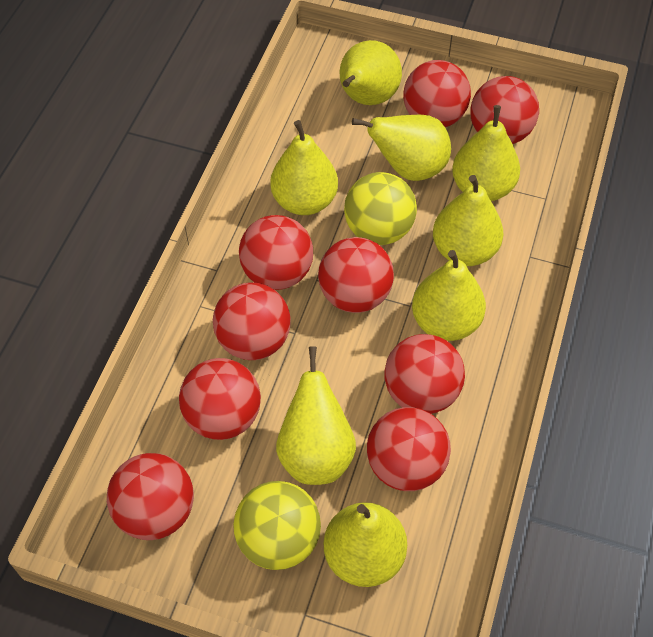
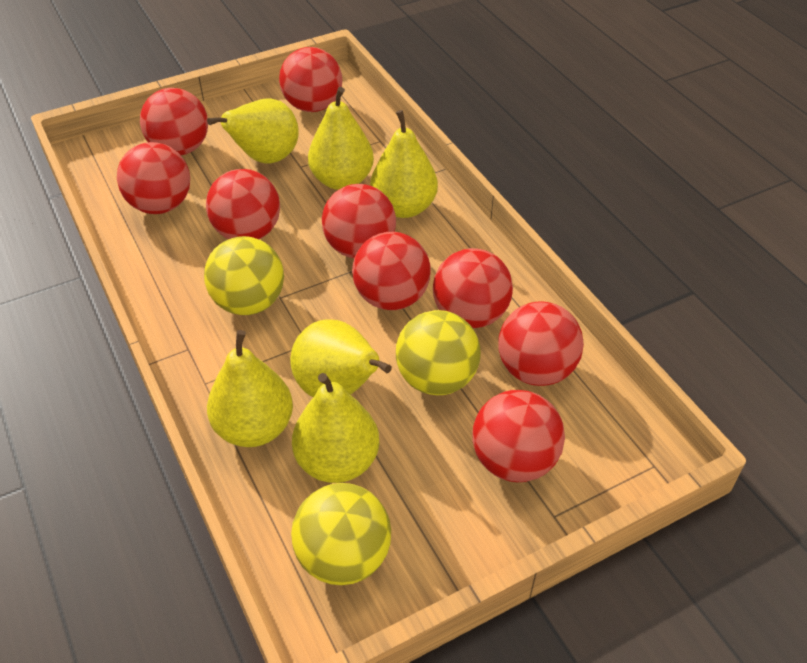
yellow ball: [233,481,321,570] [344,172,417,245] = 2 -> [204,236,284,315] [291,483,391,585] [396,310,481,395] = 3
yellow pear: [270,120,338,215] [276,346,356,485] [324,502,407,587] [339,40,402,105] [352,115,451,181] [412,250,486,341] [433,175,503,266] [452,105,520,201] = 8 -> [207,98,299,164] [207,330,293,447] [290,319,392,397] [292,373,379,483] [308,87,374,190] [370,110,438,218] = 6

